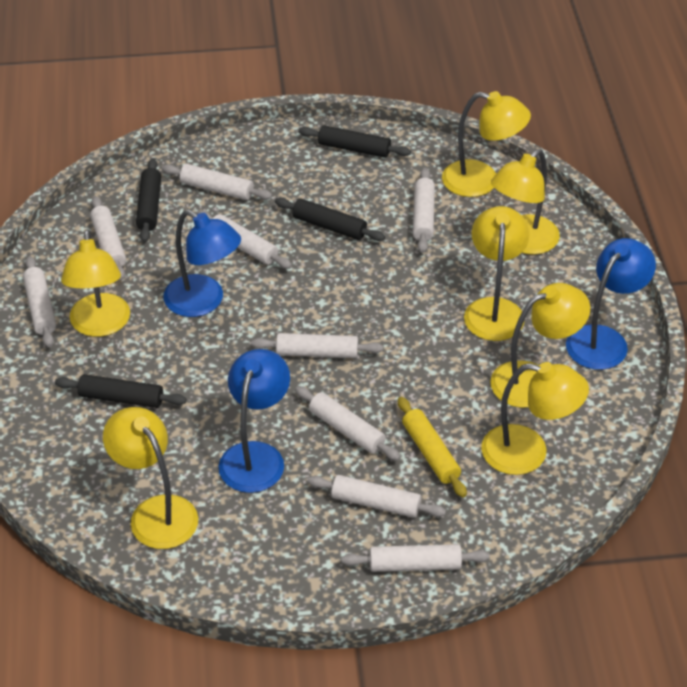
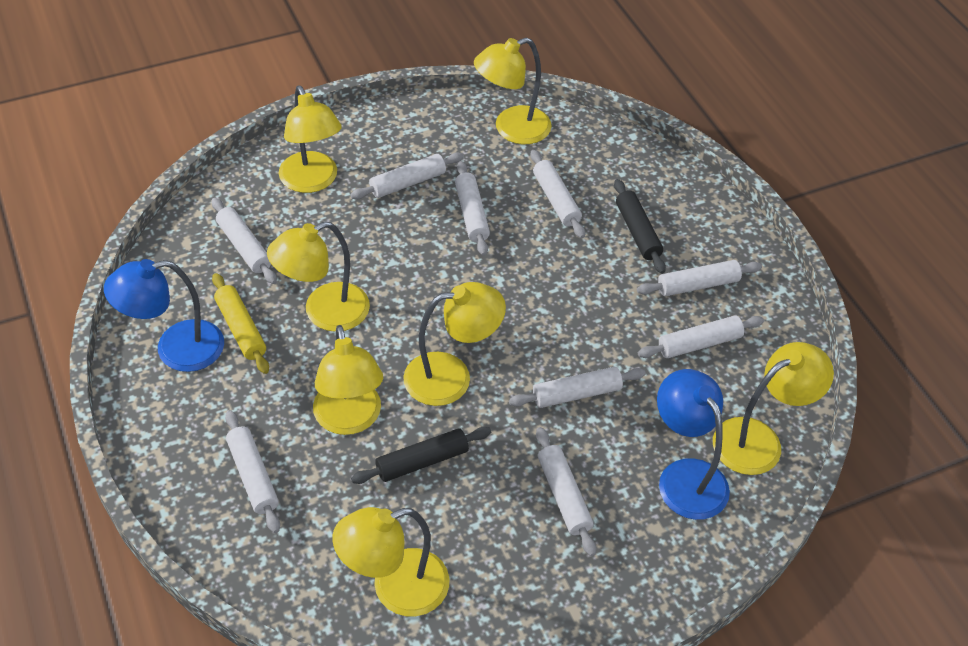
black rolling pin: [55,374,187,408] [136,158,161,242] [275,198,385,241] [299,125,411,158] = 4 -> [351,427,491,484] [614,179,666,274] = 2
blue lamp: [163,210,241,317] [219,349,290,493] [566,238,656,370] = 3 -> [104,259,224,372] [657,369,730,520] = 2

